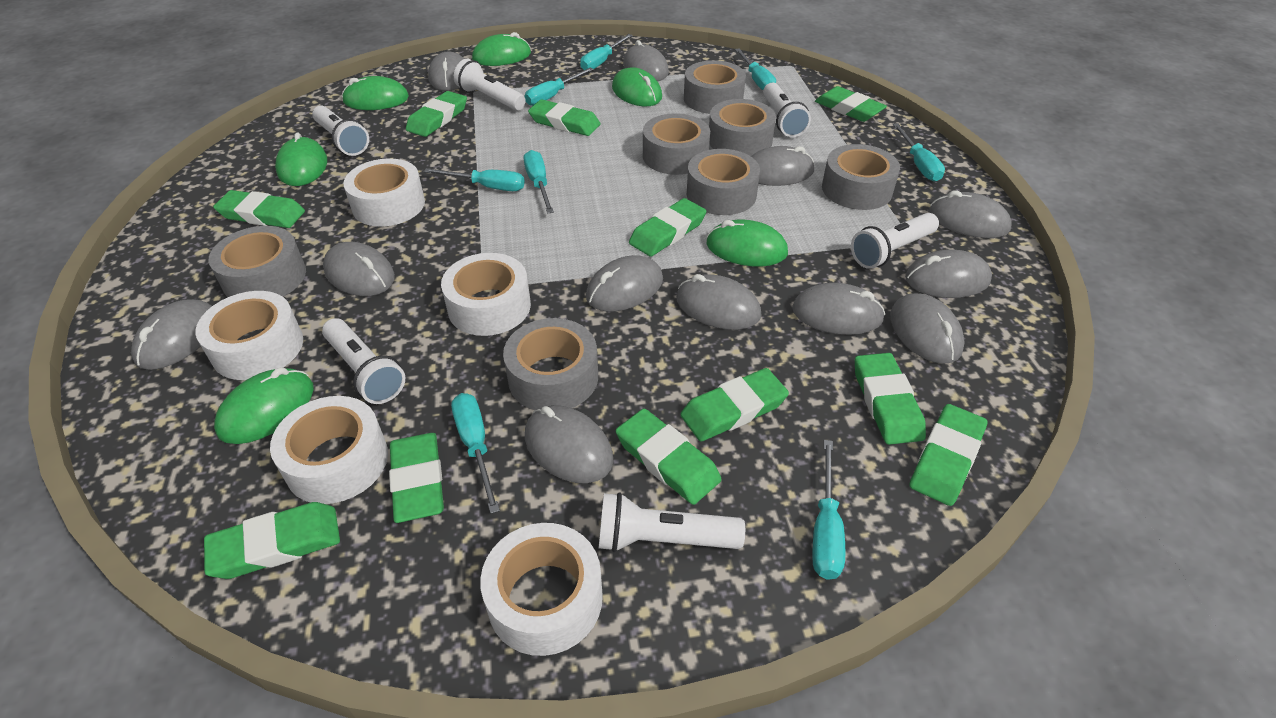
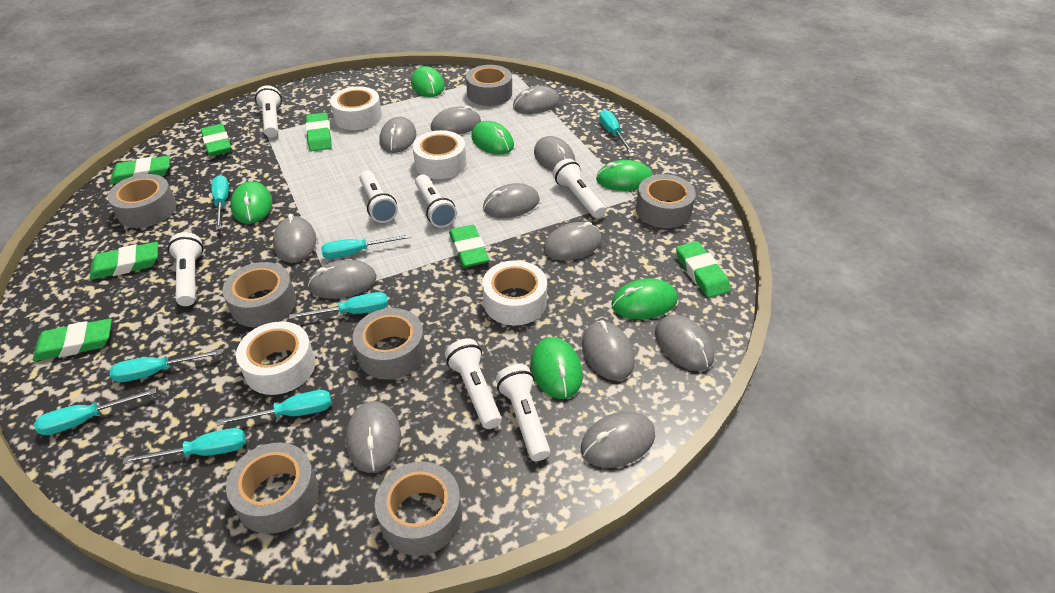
green eraser: [204,502,340,579] [213,190,305,228] [389,433,444,523] [406,91,467,137] [528,99,601,136] [616,409,722,505] [629,198,706,257] [680,368,789,442] [815,86,887,122] [855,353,926,445] [909,404,988,506] = 11 -> [33,318,112,361] [89,242,158,280] [110,155,170,184] [201,124,232,156] [305,113,332,151] [449,225,489,268] [676,241,731,298] = 7
white flashlight: [312,106,369,156] [322,318,405,404] [454,59,526,111] [599,492,745,552] [763,83,811,137] [851,213,939,269] = 6 -> [168,232,203,306] [255,85,282,137] [359,170,398,223] [415,174,457,228] [445,338,502,429] [496,364,550,461] [553,158,606,218] = 7
white tape: [196,291,303,380] [270,396,388,504] [343,158,425,227] [441,253,531,336] [480,523,603,656] = 5 -> [236,321,315,395] [330,86,382,130] [413,130,467,179] [482,260,547,326] = 4

